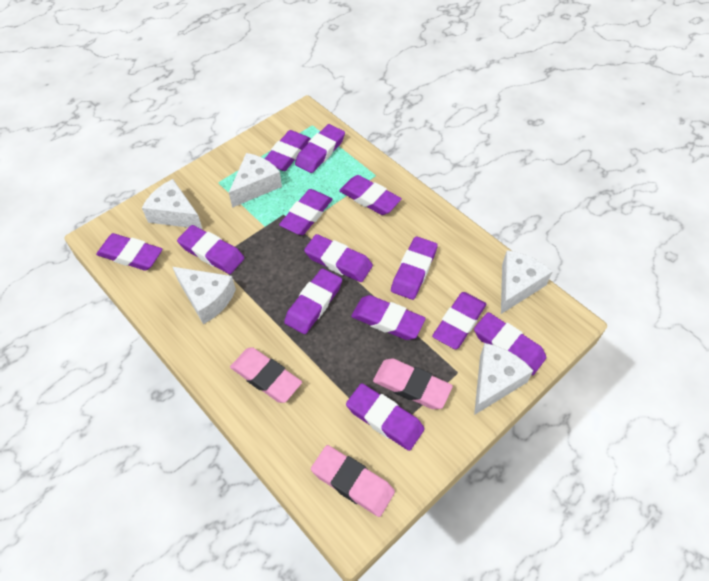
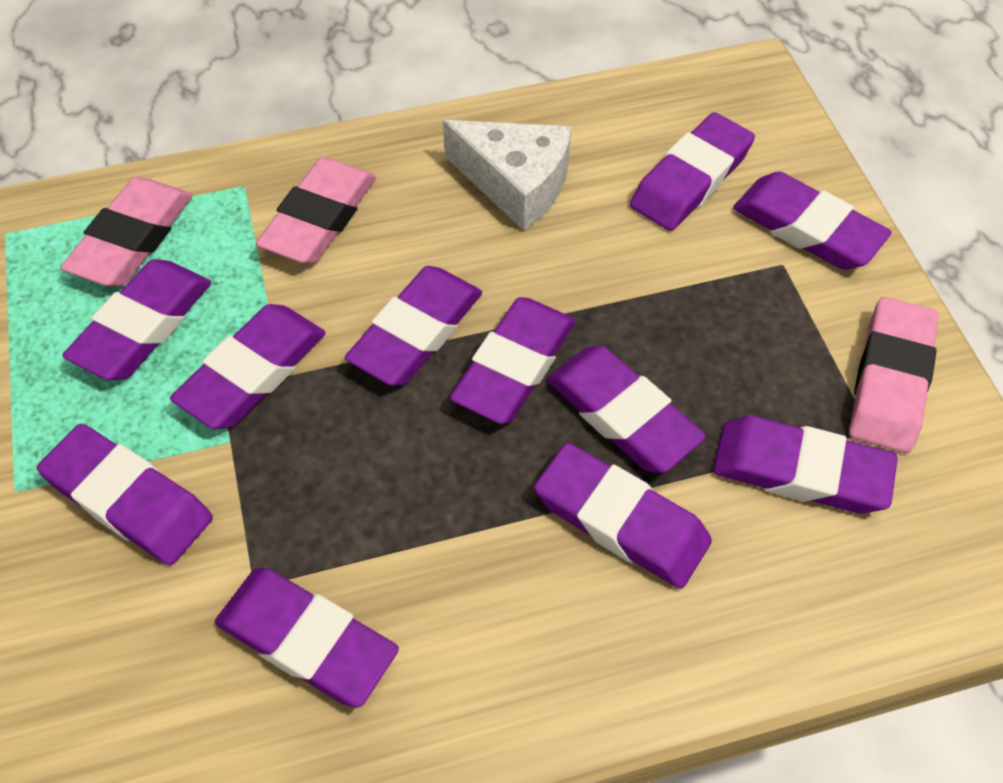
purple eraser: [96,233,162,271] [177,225,244,274] [265,130,311,171] [279,189,333,235] [284,268,342,334] [295,124,345,173] [304,234,373,282] [339,175,402,215] [346,383,424,451] [351,295,426,340] [391,236,438,300] [432,292,486,349] [474,312,547,375] = 13 -> [37,424,213,565] [62,259,211,380] [170,304,325,429] [215,568,399,708] [345,266,482,386] [450,297,575,424] [534,443,712,589] [547,346,706,473] [630,112,755,231] [713,416,898,513] [733,172,892,270] = 11
white cheese: [142,179,202,229] [173,267,236,324] [229,153,282,208] [474,343,533,415] [501,250,553,314] = 5 -> [443,120,571,231] = 1

